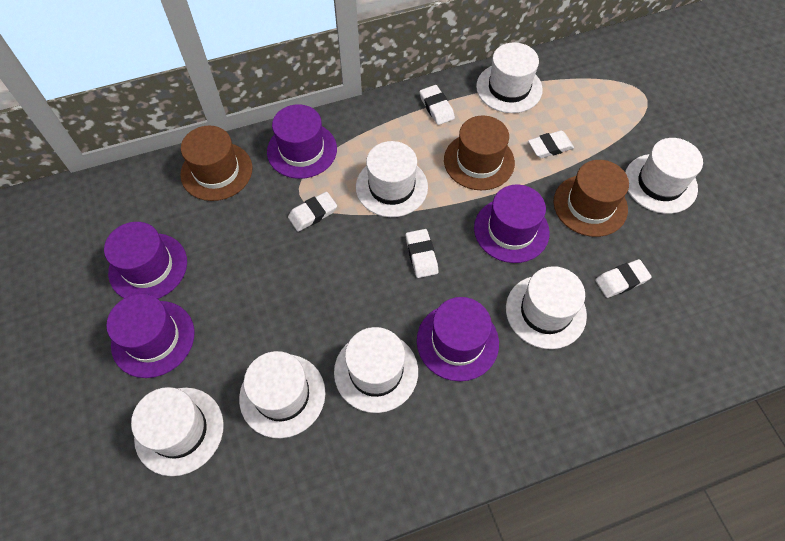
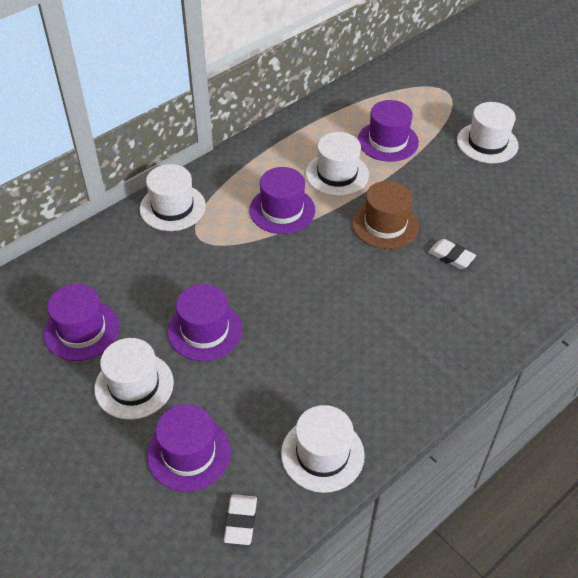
brown hat: [180,126,252,201] [444,115,515,190] [554,160,629,237] = 3 -> [352,181,419,249] = 1
white eraser: [288,192,337,232] [406,229,439,278] [419,85,455,125] [528,130,574,158] [595,259,652,298] = 5 -> [224,494,257,545] [428,239,476,269] = 2
white hat: [131,387,224,476] [239,351,326,438] [334,327,418,413] [356,141,428,217] [476,43,543,113] [506,266,587,349] [625,138,703,214] = 7 -> [94,338,174,420] [140,164,206,231] [281,405,365,493] [306,132,369,196] [457,102,519,163] = 5

